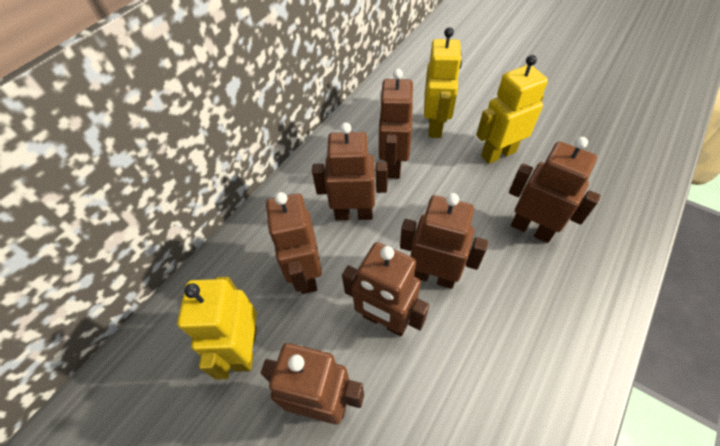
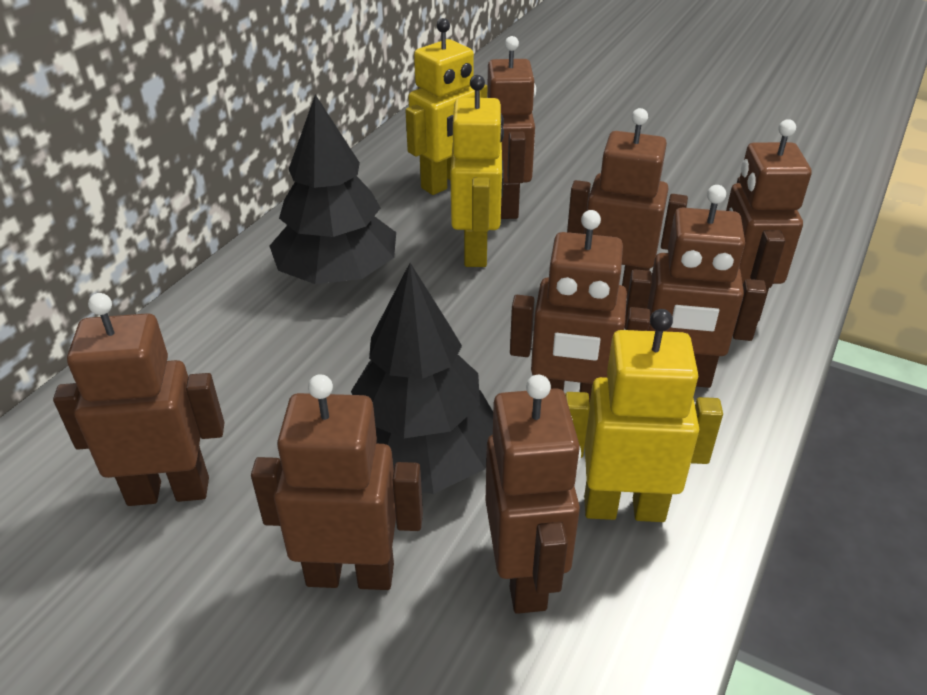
black tree: none = 0 -> [270,94,396,284] [351,263,493,494] = 2
brown robot: [261,343,364,425] [266,192,322,294] [312,122,388,220] [342,242,429,336] [378,69,413,179] [400,193,488,289] [509,137,601,243] = 7 -> [53,293,224,506] [251,374,423,590] [486,375,581,614] [487,36,536,219] [510,210,650,404] [567,108,688,296] [624,185,767,388] [726,119,812,322] = 8

